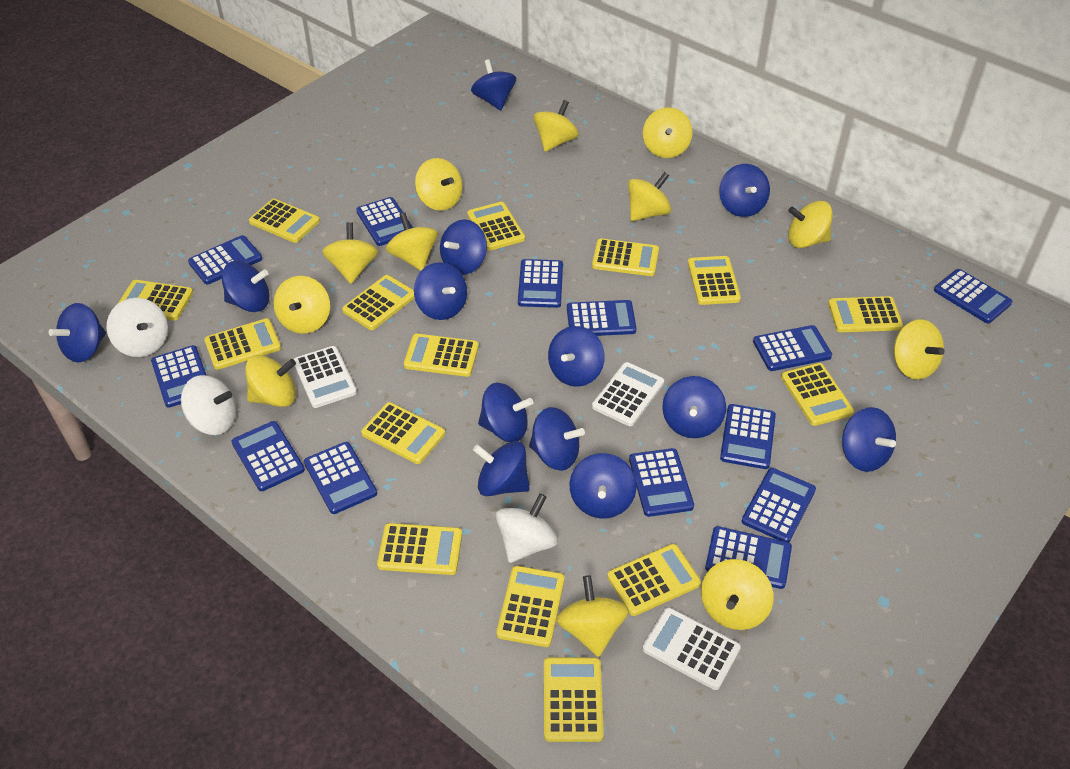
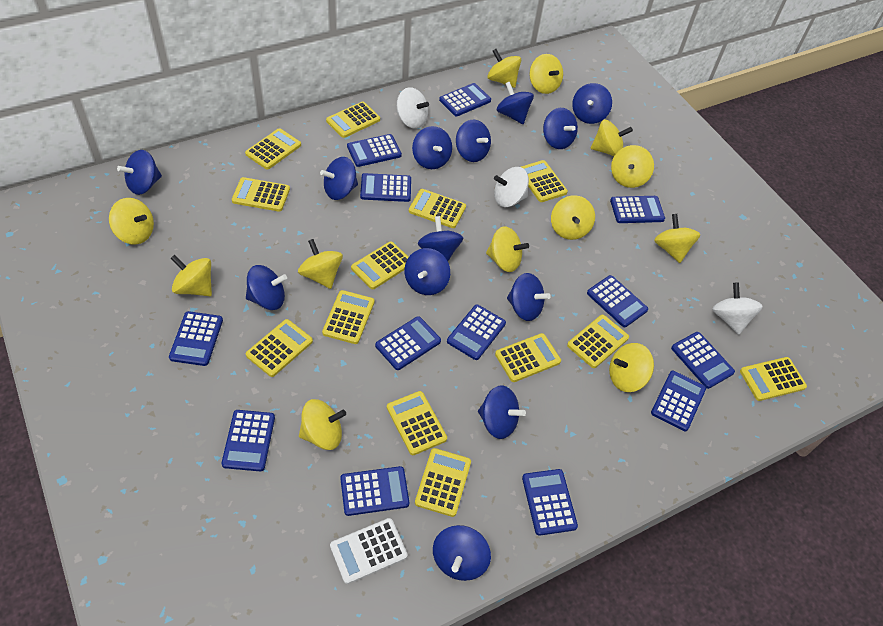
white calculator: [293,346,357,408] [592,362,664,426] [643,608,741,690] = 3 -> [330,518,408,584] = 1
yellow calculator: [118,280,193,320] [204,318,281,370] [249,199,320,243] [342,275,415,330] [361,402,445,464] [377,523,462,575] [404,334,479,377] [467,202,525,250] [496,566,565,647] [544,657,604,742] [592,238,659,276] [607,544,701,616] [688,256,741,305] [781,363,854,426] [828,296,903,332] = 15 -> [232,177,290,212] [245,128,301,170] [246,319,313,377] [322,290,374,344] [326,102,380,138] [351,241,409,289] [387,391,447,455] [409,189,466,228] [415,448,471,517] [495,333,561,382] [521,160,568,202] [567,315,629,368] [740,357,807,401] = 13

